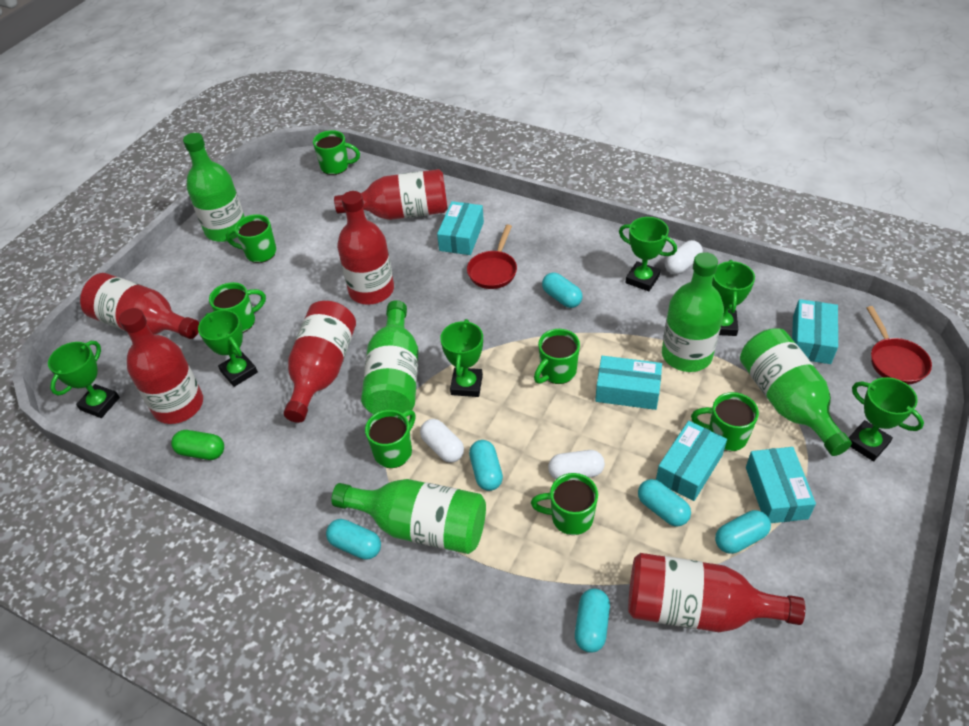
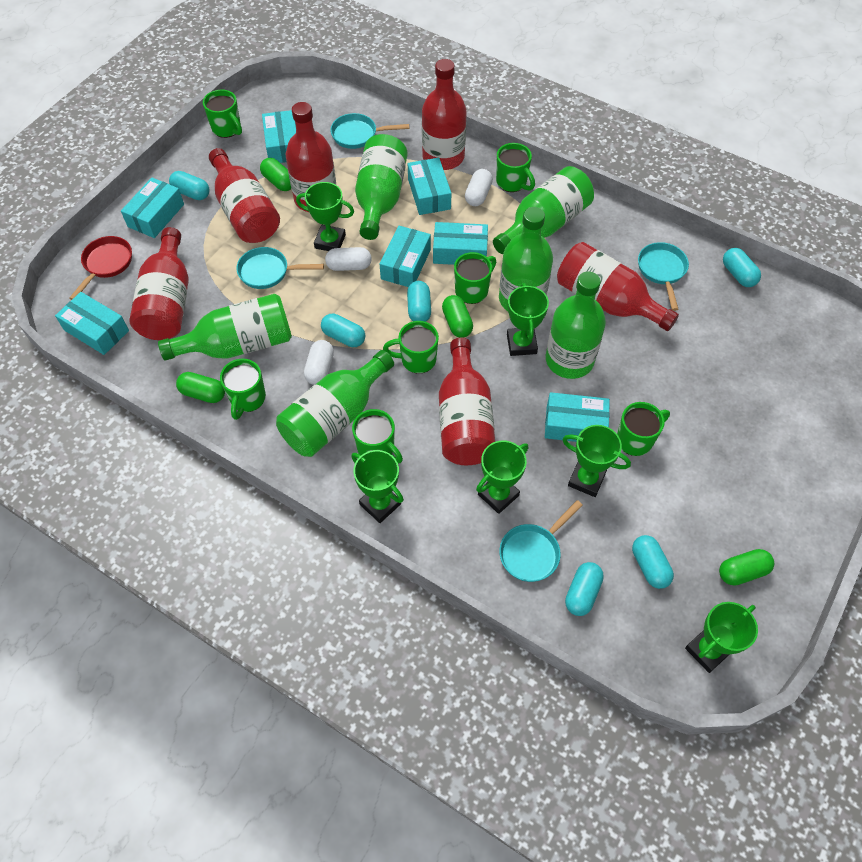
green bottle: [183,133,245,242] [332,479,486,554] [361,300,419,414] [662,252,724,372] [740,329,852,456] = 5 -> [158,294,292,361] [276,350,394,457] [355,134,407,240] [493,166,594,254] [499,207,553,311] [546,271,606,379] = 6
green capsule: [171,430,224,460] = 1 -> [176,372,225,403] [260,158,291,191] [442,295,473,338] [719,549,775,586] = 4
red pan: [467,225,517,289] [866,306,932,384] = 2 -> [69,236,132,300] = 1
turquoise box: [437,201,484,255] [595,356,662,410] [656,421,727,501] [746,447,816,523] [792,299,838,364] = 5 -> [55,292,129,355] [121,177,184,238] [262,110,296,163] [380,226,431,287] [408,158,452,215] [433,222,488,265] [545,392,610,442] = 7
turquoise pan: none = 0 -> [236,247,324,289] [330,113,409,149] [499,500,583,582] [638,242,689,311] = 4

